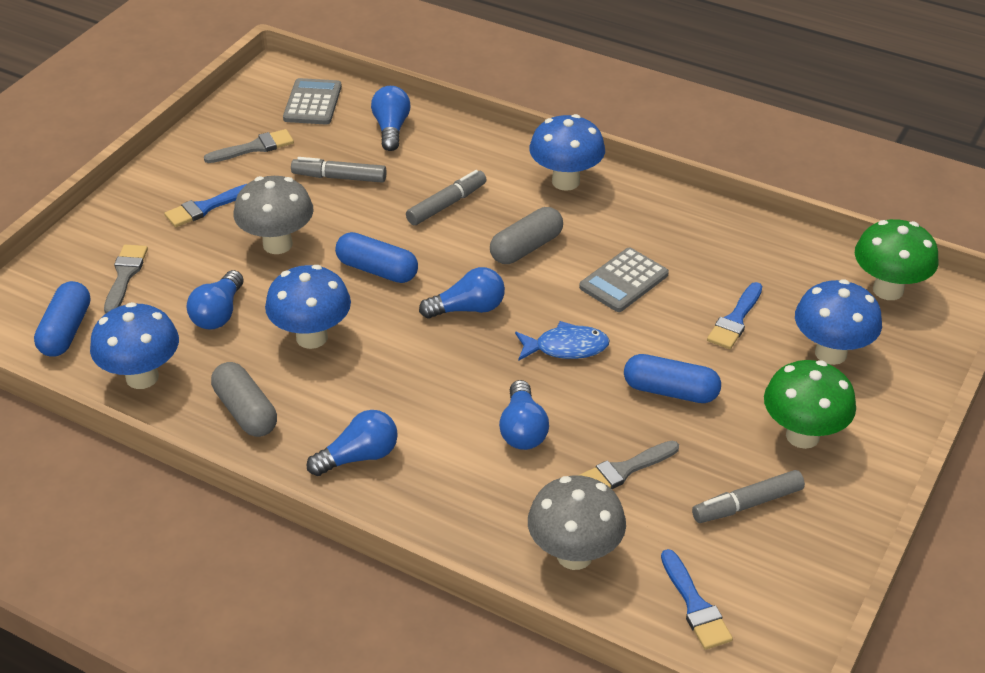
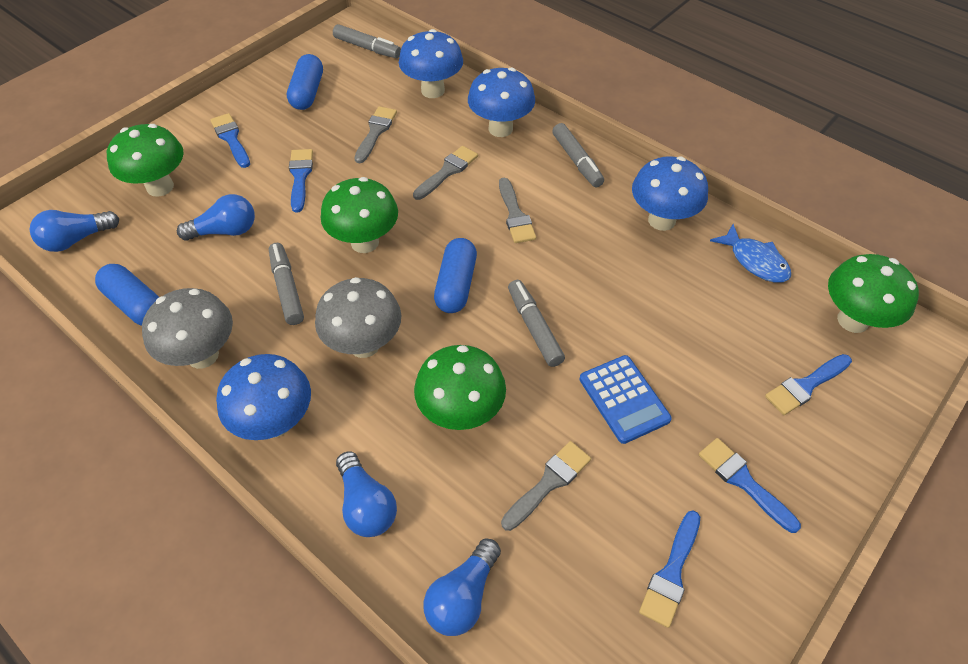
blue brush: [164,184,247,227] [661,549,733,650] [707,282,762,349] = 3 -> [210,113,250,168] [289,149,313,213] [639,511,700,628] [699,438,801,533] [765,354,852,415] = 5
blue calculator: none = 0 -> [580,355,672,444] = 1
blue light bulb: [186,270,244,330] [307,410,398,476] [371,86,410,151] [419,267,505,319] [499,380,549,450] = 5 -> [29,210,119,252] [177,194,255,241] [336,451,397,537] [424,538,501,636] = 4
green mushroom: [764,360,856,449] [855,219,939,300] = 2 -> [107,124,184,197] [320,177,398,253] [414,345,506,430] [828,254,919,333] = 4
grey brush: [104,245,148,313] [204,129,294,163] [578,441,679,489] = 3 -> [355,106,397,163] [413,146,478,200] [499,178,536,243] [501,441,591,531] = 4
grey calculator: [283,78,342,125] [579,248,669,312] = 2 -> none = 0
grey capsule: [211,362,277,437] [490,207,563,264] = 2 -> none = 0
grey marker: [291,157,386,183] [406,170,487,225] [692,470,805,523] = 3 -> [269,243,304,325] [333,24,401,58] [508,280,565,367] [552,123,604,187] = 4

